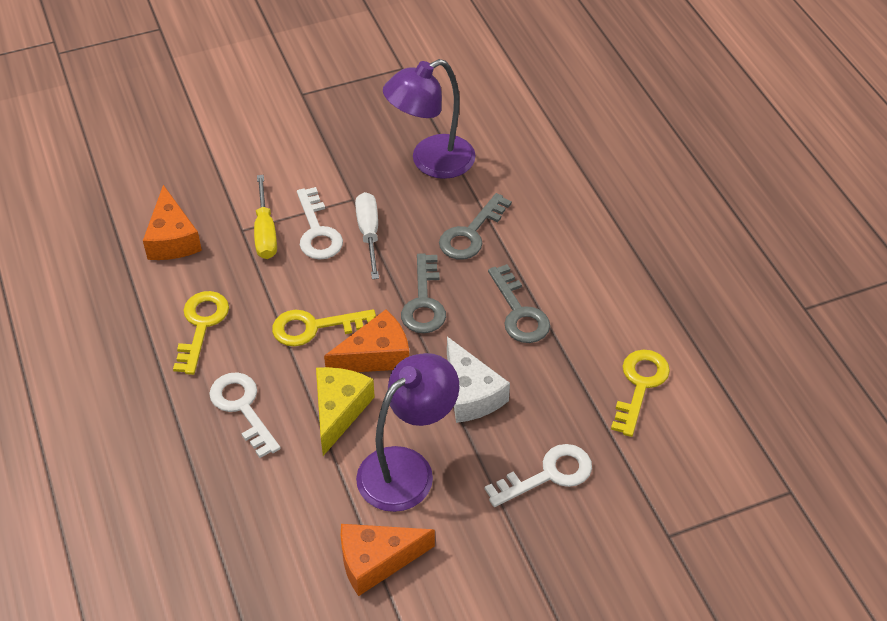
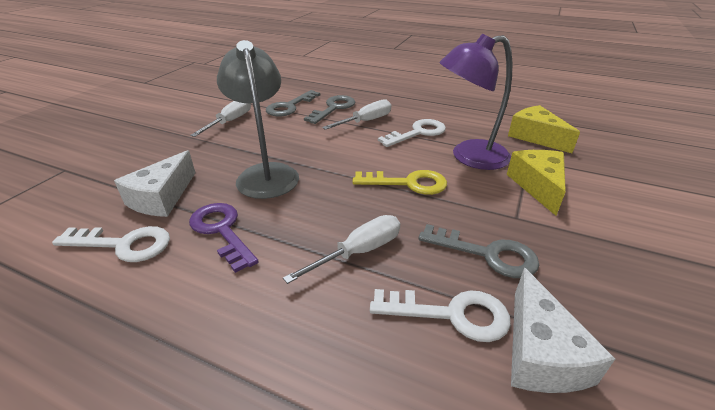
grey lamp: none = 0 -> [217,40,299,199] = 1
orange cheese: [143,185,202,260] [324,309,409,372] [341,524,435,596] = 3 -> none = 0
purple key: none = 0 -> [189,203,259,273] = 1
purple lamp: [356,353,460,512] [383,59,476,179] = 2 -> [439,34,512,170] = 1
white cheese: [447,337,510,423] = 1 -> [114,150,196,217] [511,268,615,393] = 2
white screwdriver: [355,192,379,279] = 1 -> [190,101,251,137] [283,215,400,284] [322,99,391,130] = 3
yellow cheese: [316,367,375,456] = 1 -> [507,150,566,216] [508,105,580,153] = 2
yellow key: [173,291,229,375] [272,309,376,346] [611,349,670,437] = 3 -> [353,170,447,195] = 1
yellow screwdriver: [254,175,277,259] = 1 -> none = 0

